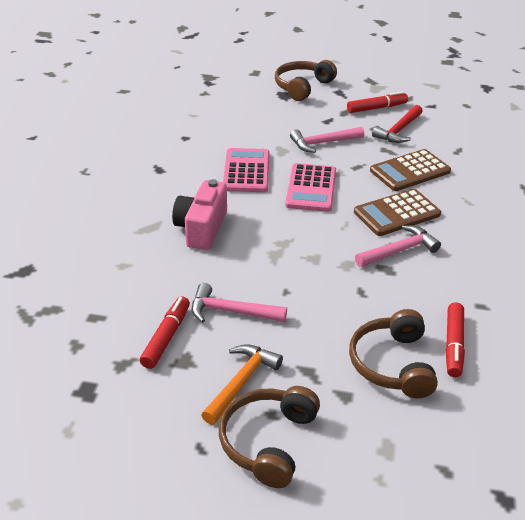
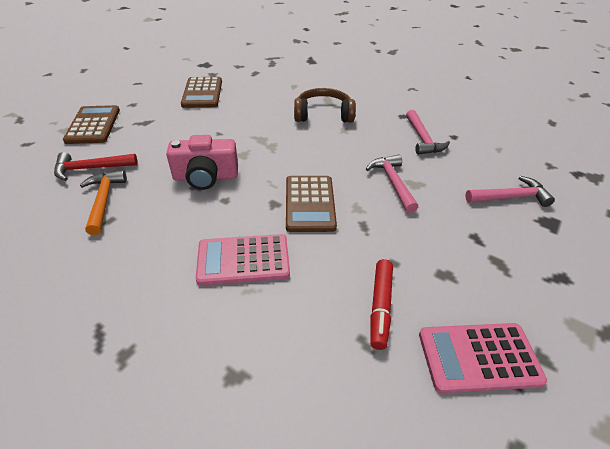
brown calculator: [354,189,441,236] [370,149,451,191] = 2 -> [63,105,120,144] [181,77,222,108] [286,176,337,232] = 3
brown headphones: [219,386,320,488] [275,60,337,101] [349,309,438,398] = 3 -> [294,88,356,123] = 1
red marker: [140,296,190,369] [347,91,408,113] [445,303,465,377] = 3 -> [370,259,393,350] = 1

